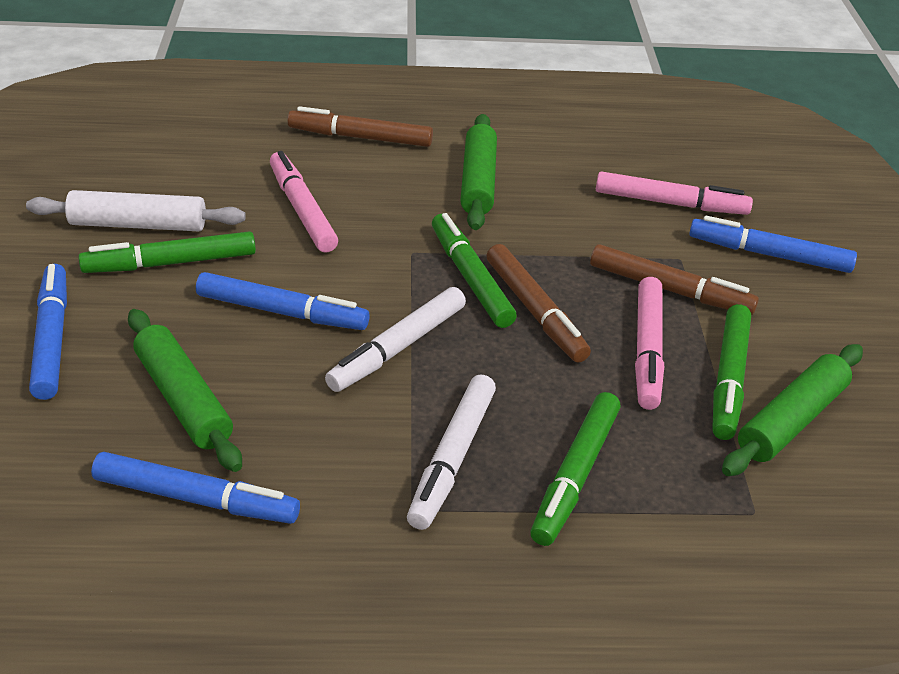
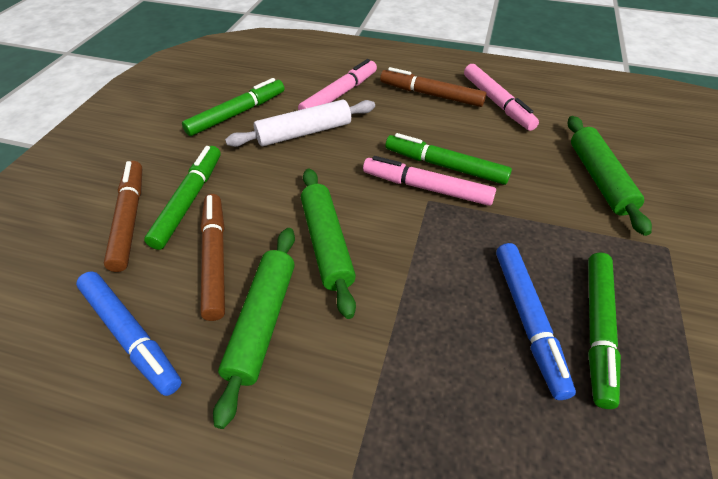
blue marker: [29,264,67,400] [91,452,300,524] [196,272,370,330] [689,216,857,273] = 4 -> [76,271,182,396] [496,243,576,400] = 2
white marker: [325,287,466,392] [407,374,496,530] = 2 -> none = 0

